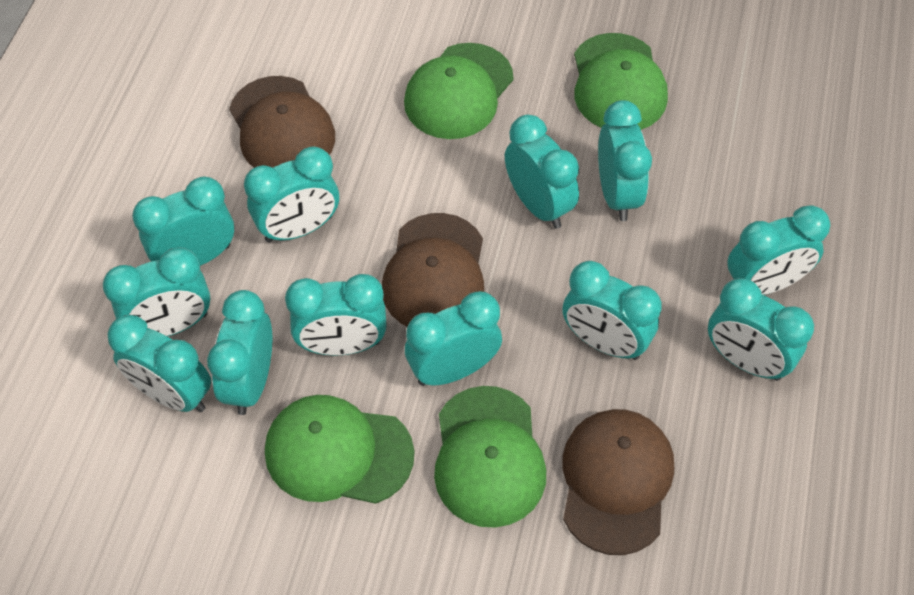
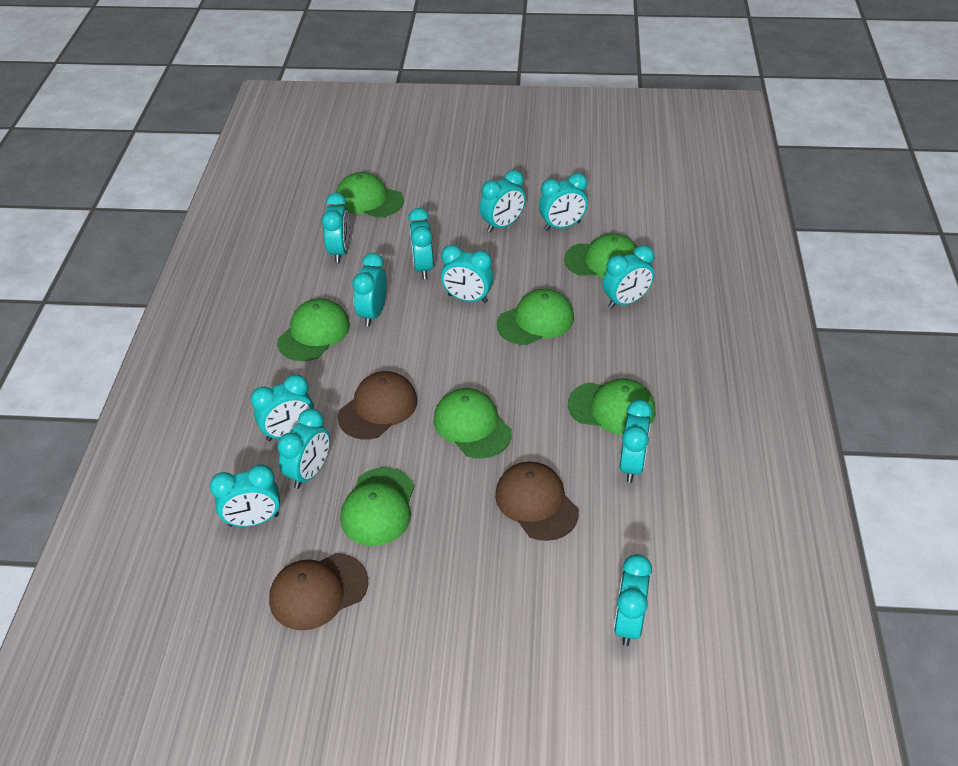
green cap: [265,395,414,504] [404,43,514,139] [434,386,546,528] [574,33,668,130] = 4 -> [277,298,350,361] [336,172,404,218] [340,467,414,546] [434,388,512,459] [496,289,574,345] [564,233,637,278] [568,378,655,435] = 7

